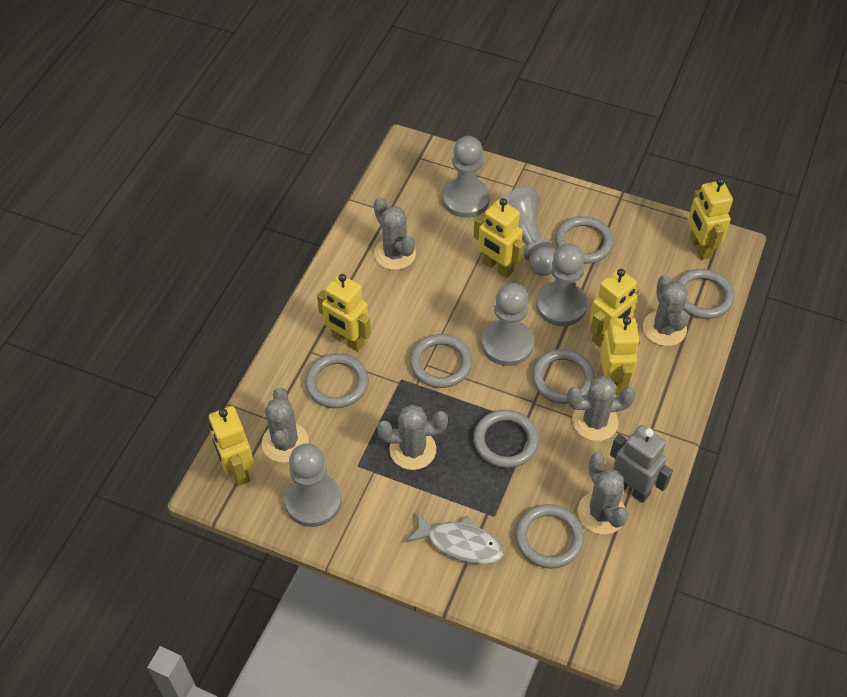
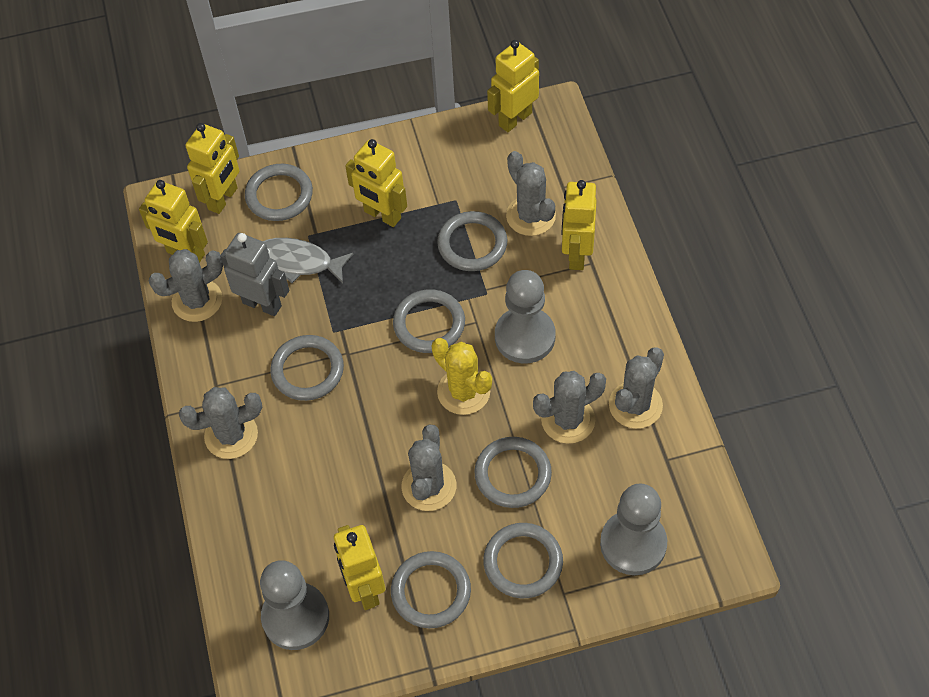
grey pawn: [285,443,342,527] [442,136,490,218] [482,283,534,366] [500,187,555,276] [536,243,587,326] = 5 -> [260,560,329,650] [495,270,556,363] [600,484,667,575] = 3
yellow cactus: none = 0 -> [431,338,492,415] = 1

